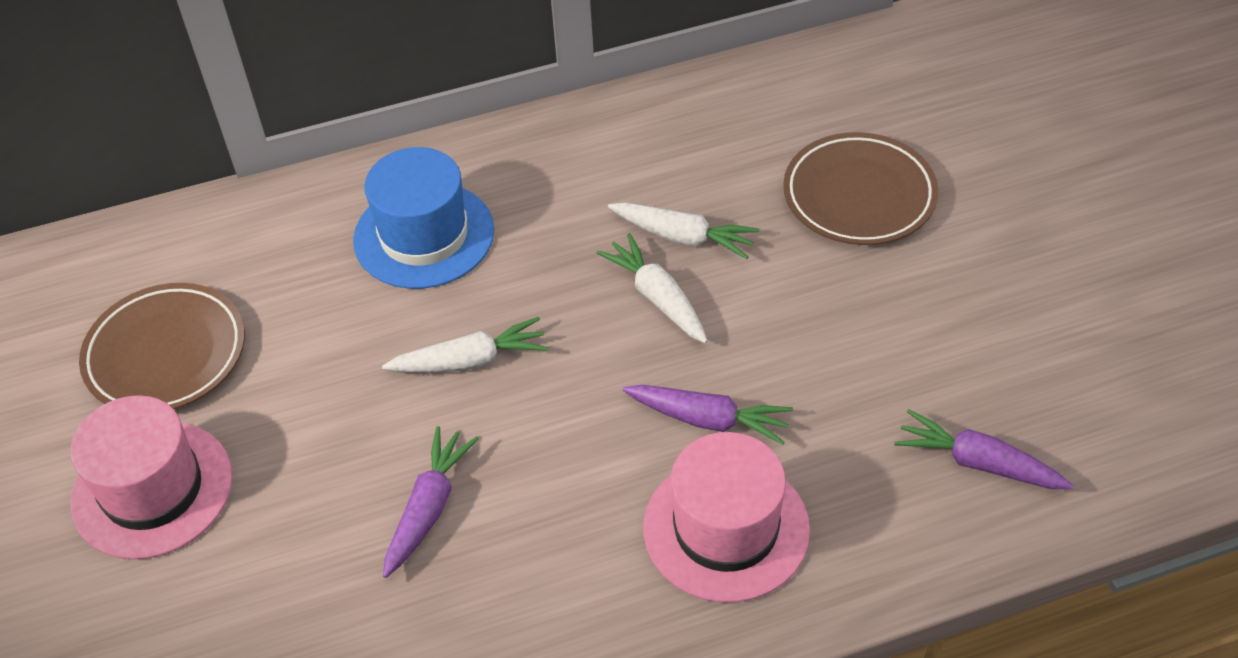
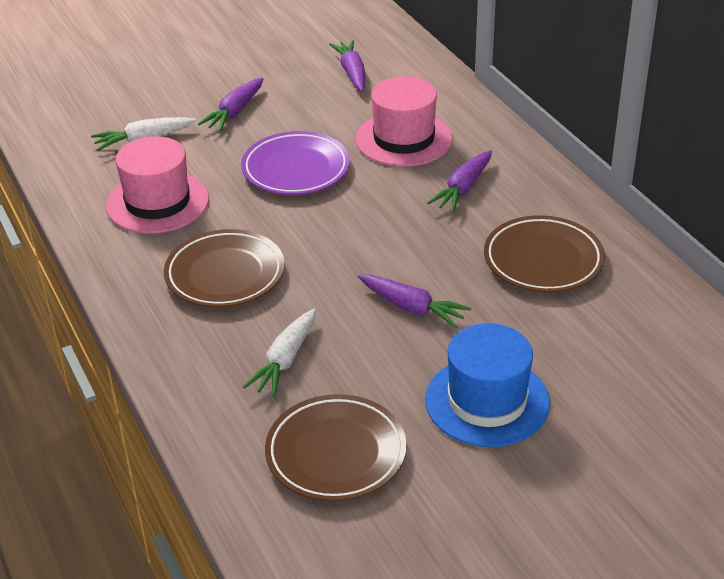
brown plate: [79,283,245,409] [783,132,938,245] = 2 -> [164,229,285,307] [265,394,407,501] [484,215,605,292] = 3
purple carrot: [383,426,479,578] [623,385,793,445] [895,409,1074,489] = 3 -> [198,78,263,131] [329,40,365,92] [358,275,471,328] [427,150,492,212] = 4
purple plate: none = 0 -> [241,131,350,195] = 1
white carrot: [382,317,548,373] [596,233,708,343] [608,202,760,259] = 3 -> [91,117,196,151] [243,309,316,397] = 2

